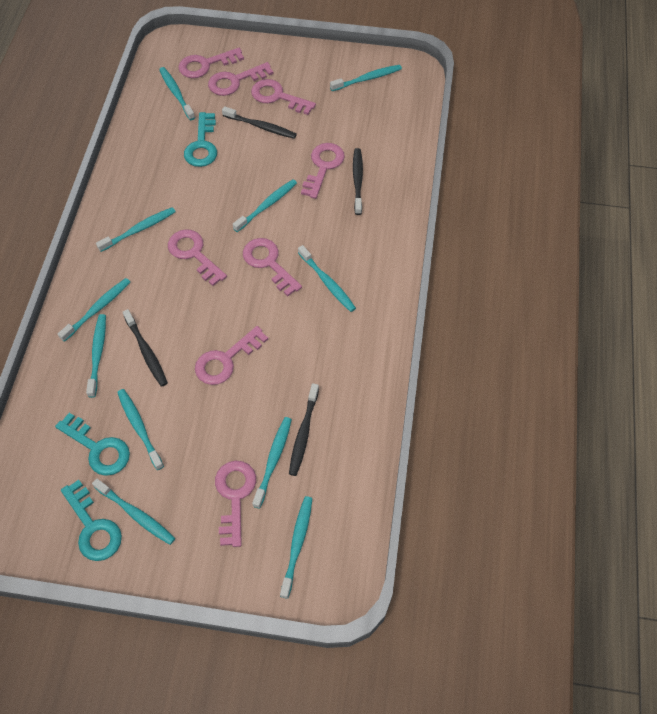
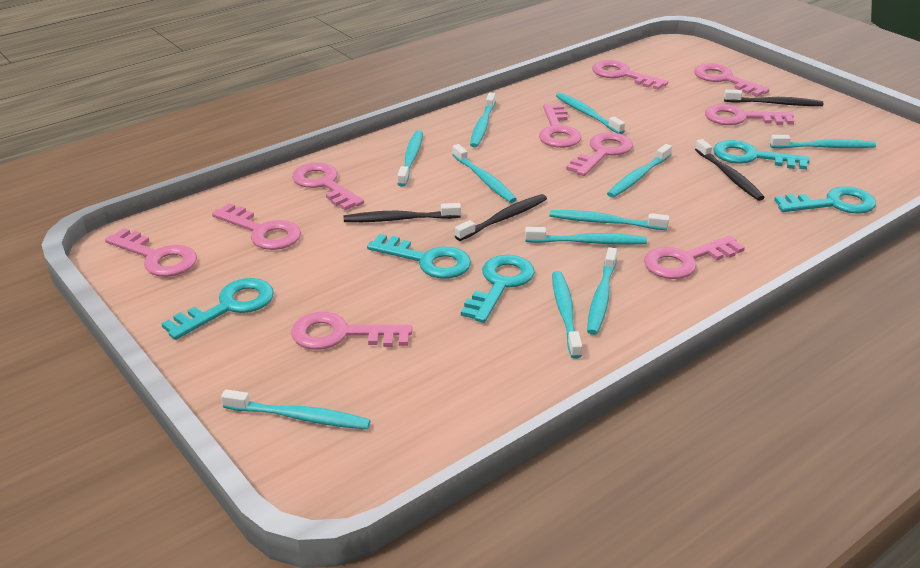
pink key: [168,229,227,286] [178,48,244,78] [195,326,268,385] [208,62,274,96] [215,461,256,547] [243,238,302,296] [251,79,316,115] [301,143,345,199] = 8 -> [105,228,197,277] [212,203,301,250] [291,312,412,350] [292,163,364,210] [539,104,581,148] [566,132,633,176] [592,60,668,90] [644,235,745,279] [694,63,770,97] [705,104,794,125] = 10
turquoise key: [55,413,130,476] [61,480,122,561] [184,112,217,167] = 3 -> [161,278,274,340] [367,234,471,278] [461,255,535,323] [713,140,810,170] [774,186,876,214] = 5

